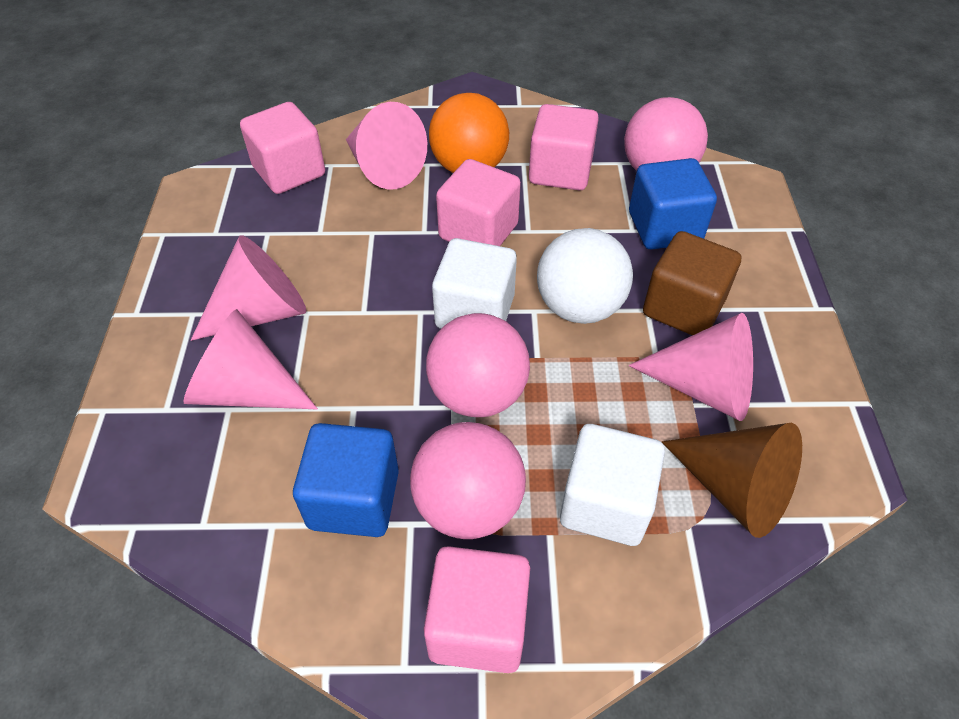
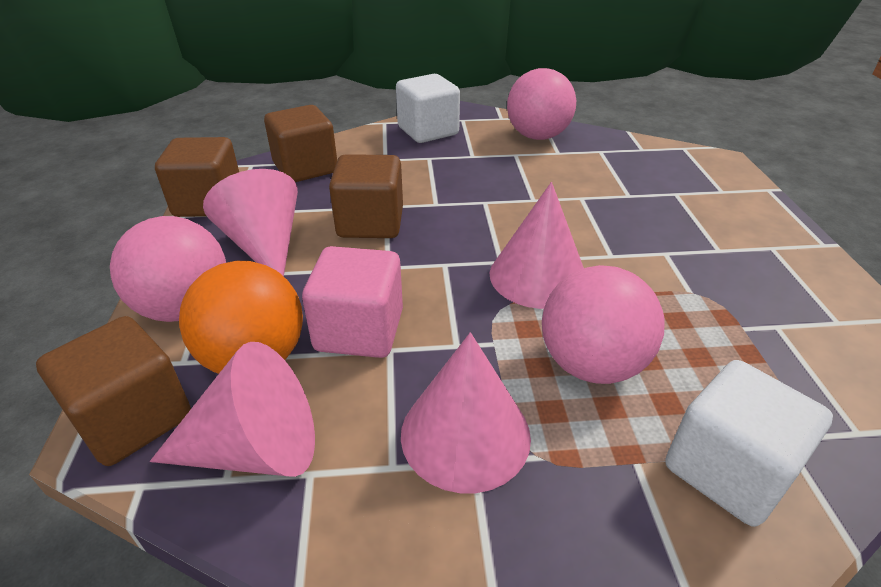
blue cube: [293,423,399,537] [629,158,717,249] = 2 -> none = 0
brown cone: [662,423,802,538] = 1 -> none = 0
brown cube: [643,231,741,336] = 1 -> [36,316,191,466] [155,137,239,217] [264,105,337,182] [329,154,403,238] = 4
pink cube: [240,102,325,194] [424,546,530,673] [436,159,521,246] [529,104,599,190] = 4 -> [302,246,403,358] = 1
white ball: [537,228,633,324] = 1 -> none = 0

